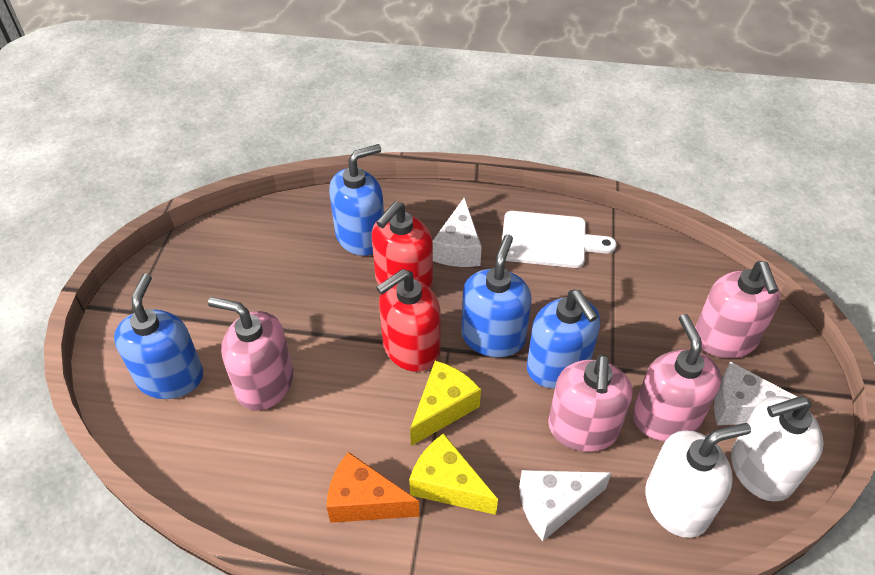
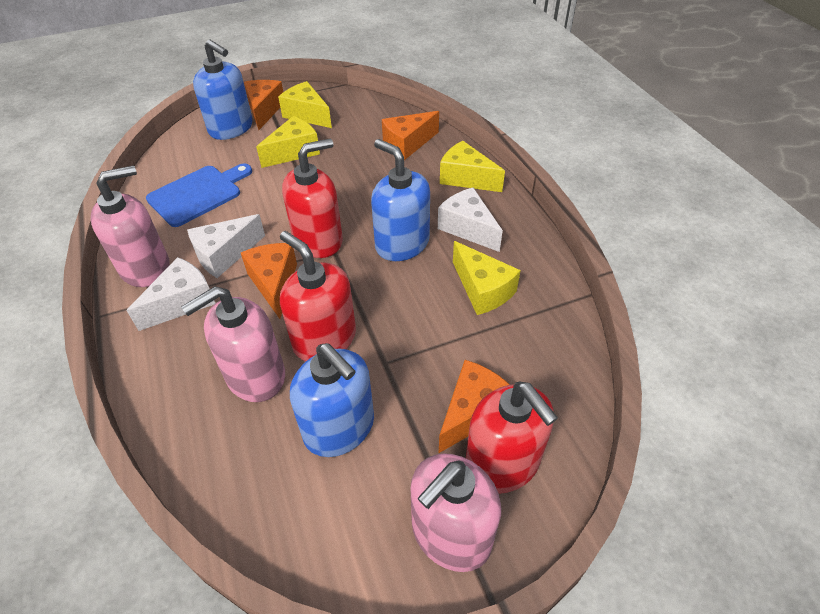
blue cutting board: none = 0 -> [146,164,252,227] = 1
blue soap dispenser: [114,274,203,399] [329,144,384,256] [461,234,532,357] [527,290,600,388] = 4 -> [193,39,253,140] [290,343,374,457] [371,139,430,261] = 3
orange cheese: [327,452,419,523] = 1 -> [241,243,297,319] [244,80,283,130] [382,111,439,160] [438,360,510,454] = 4
pink soap dispenser: [208,297,293,411] [548,354,633,452] [633,314,722,441] [695,261,781,358] = 4 -> [90,165,170,287] [181,286,285,402] [411,453,501,572] = 3
red soap dispenser: [372,201,433,289] [376,269,441,372] = 2 -> [280,231,356,361] [282,138,343,258] [466,382,558,494] = 3
white cutting board: [502,211,617,268] = 1 -> none = 0
white soap dispenser: [645,423,751,538] [731,396,824,502] = 2 -> none = 0
yellow cheese: [409,433,498,515] [410,361,481,446] = 2 -> [256,116,320,168] [278,81,332,128] [440,141,505,192] [453,241,521,315] = 4

